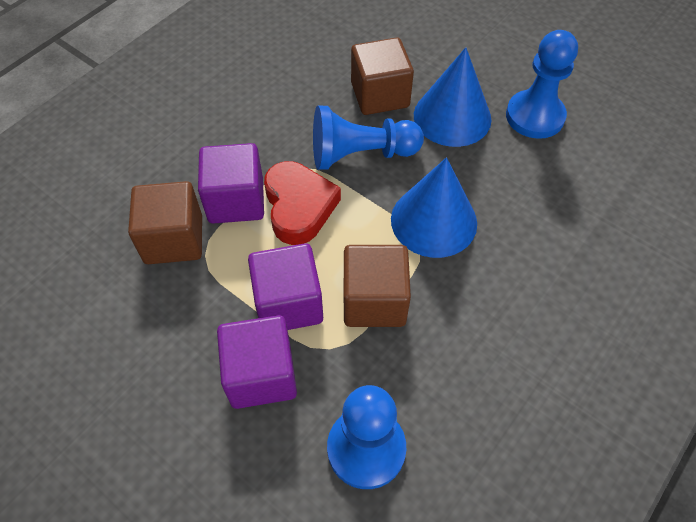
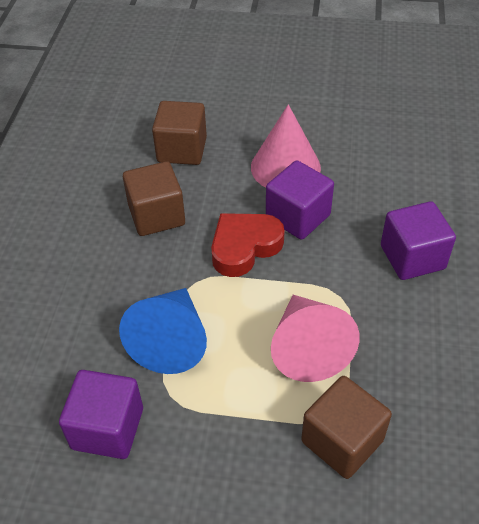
blue cone: [391,157,477,258] [414,47,491,147] = 2 -> [119,288,207,374] = 1
blue pawn: [313,106,424,170] [327,385,406,489] [506,30,578,139] = 3 -> none = 0
pink cone: none = 0 -> [251,104,321,188] [271,295,360,382] = 2

